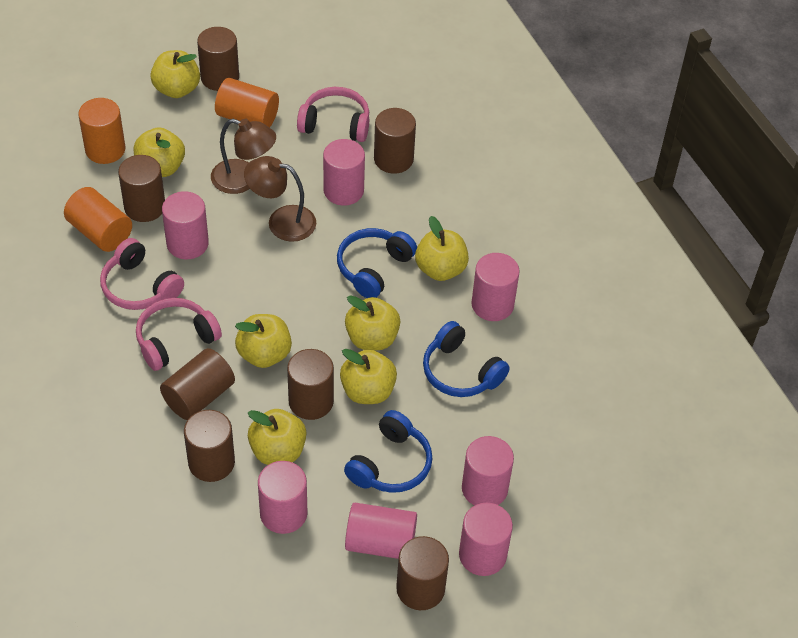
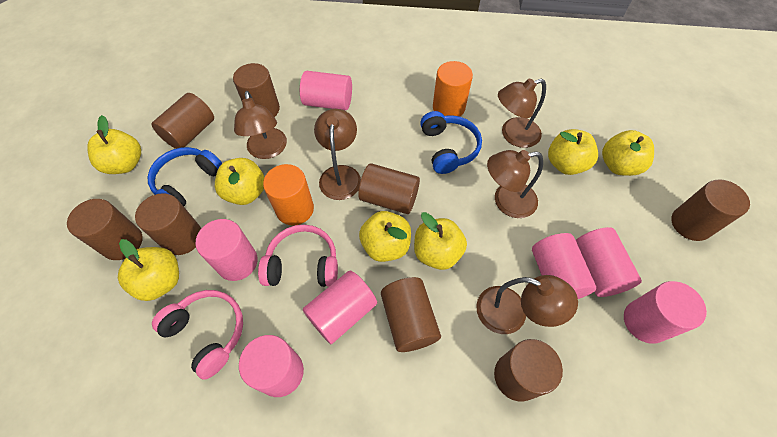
blue headphones: [337,228,417,298] [344,410,433,493] [423,321,510,397] = 3 -> [147,147,222,206] [420,111,482,174] = 2
brown cylinder: [118,155,165,222] [160,348,235,420] [184,410,235,482] [197,27,239,91] [287,349,334,420] [374,108,416,174] [396,536,449,610] = 7 -> [67,199,143,260] [135,193,201,255] [151,93,214,149] [233,63,280,117] [358,163,420,214] [381,277,441,352] [494,339,563,402] [671,179,750,241] = 8
brown lamp: [211,119,276,194] [244,156,316,242] = 2 -> [234,91,287,159] [314,109,361,200] [476,275,578,334] [487,150,543,218] [498,79,546,148] = 5
orange cylinder: [64,187,132,252] [78,98,126,164] [215,78,279,128] = 3 -> [263,164,314,226] [433,61,473,116] = 2
pink headphones: [100,238,184,310] [136,298,222,371] [297,87,369,142] = 3 -> [152,290,243,380] [258,225,338,287] = 2

